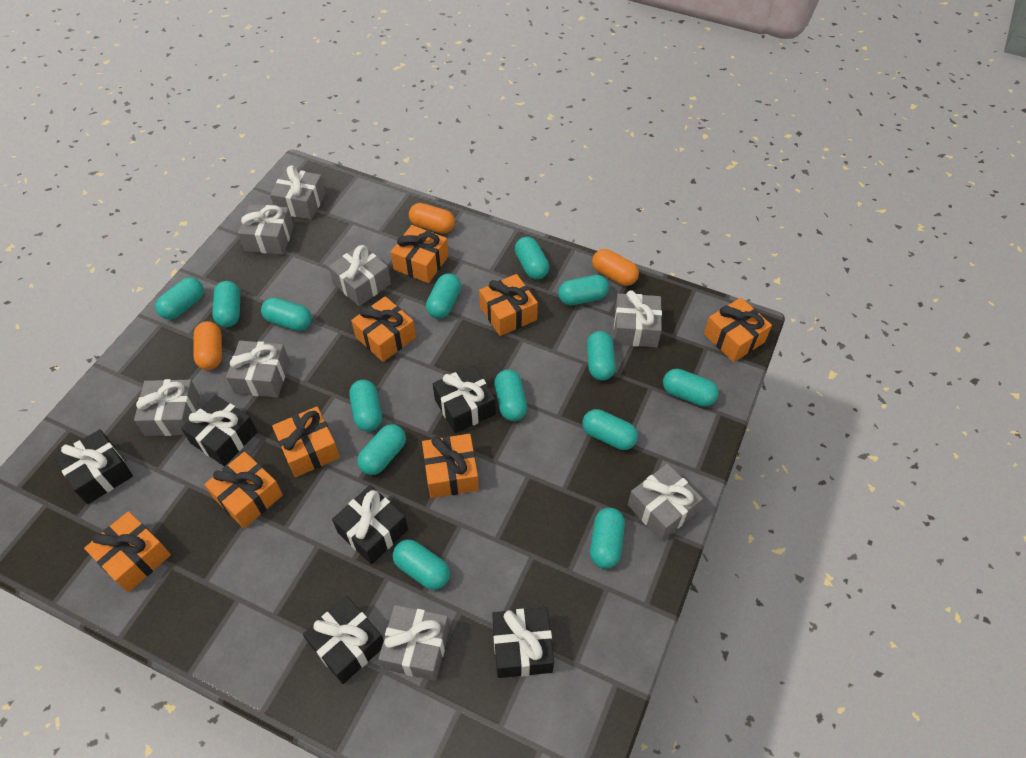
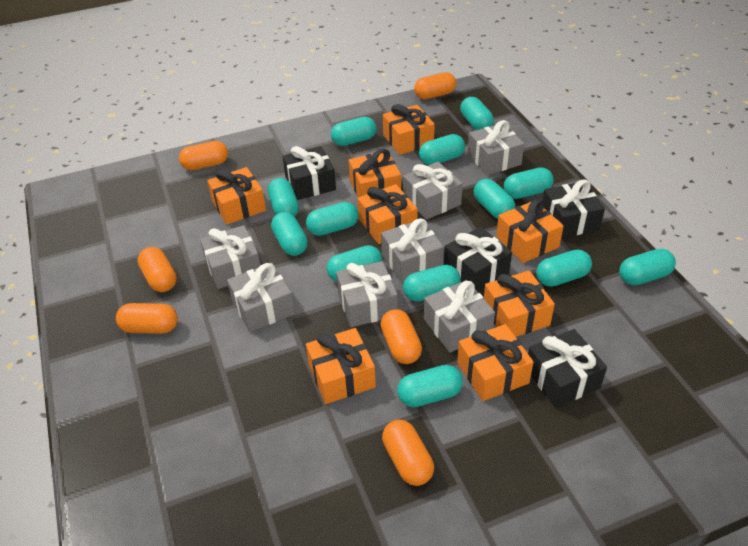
black gift: [54,429,133,504] [181,395,257,466] [303,596,384,684] [332,485,408,564] [433,365,496,433] [492,607,554,678] = 6 -> [283,146,336,200] [444,227,512,292] [528,329,607,408] [543,179,605,238] = 4
grey gift: [134,379,200,436] [226,340,289,398] [238,204,294,255] [270,165,326,220] [329,244,391,306] [379,605,450,681] [614,290,662,347] [628,463,703,541] = 8 -> [200,225,261,289] [227,263,295,332] [336,261,398,327] [381,218,444,283] [403,162,463,220] [424,280,495,353] [467,120,524,175] = 7
orange capsule: [193,321,222,370] [409,203,455,234] [592,249,639,286] = 3 -> [116,303,178,334] [138,247,177,292] [179,141,228,170] [380,309,422,364] [382,420,434,486] [414,72,456,99] = 6
turquoise capsule: [155,277,204,320] [212,281,240,327] [261,298,312,331] [349,380,382,432] [357,424,406,475] [393,540,450,590] [426,273,461,319] [495,369,527,421] [515,237,549,279] [558,275,609,305] [583,409,638,450] [587,331,616,381] [590,508,625,569] [663,369,719,407] = 14 -> [268,178,299,217] [271,212,308,256] [306,202,359,236] [327,245,382,282] [331,117,376,146] [397,365,463,407] [403,265,460,301] [419,134,465,165] [460,97,494,130] [474,179,515,219] [504,167,554,199] [536,249,592,287] [619,249,676,285] = 13

